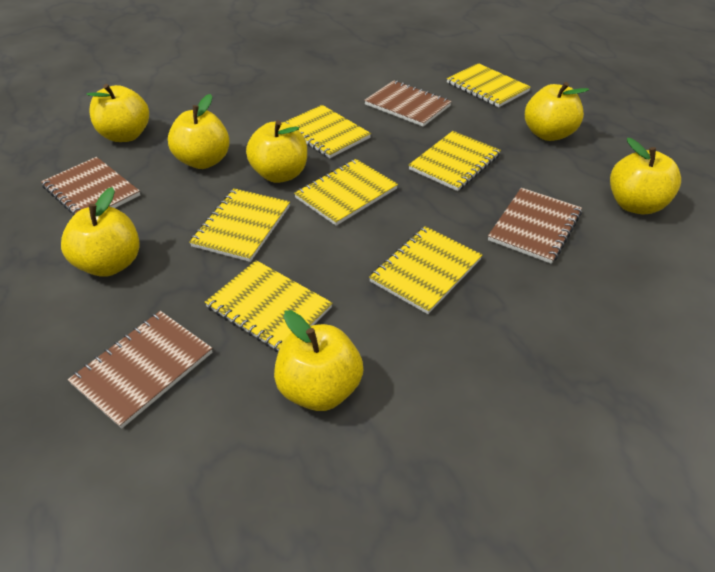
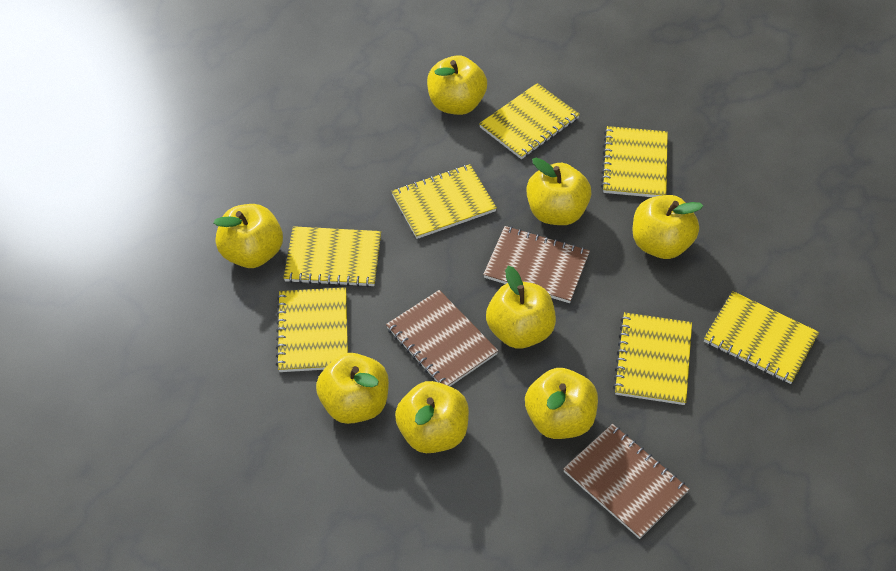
brown notebook: [41,157,140,216] [68,311,213,428] [364,80,452,127] [488,188,582,264] = 4 -> [386,290,498,386] [483,226,590,303] [563,424,689,539] = 3
yellow apple: [61,187,140,277] [87,84,149,142] [168,94,230,169] [246,120,307,183] [274,310,363,411] [525,82,589,141] [610,138,681,214] = 7 -> [213,204,283,268] [316,353,389,424] [395,381,469,453] [427,55,487,115] [486,266,556,349] [525,368,598,439] [526,157,591,225] [633,195,703,259] = 8

